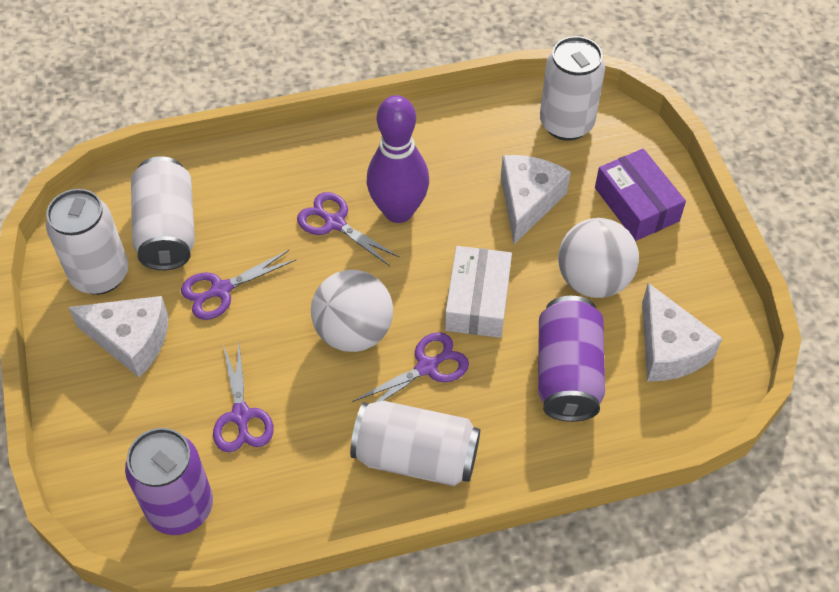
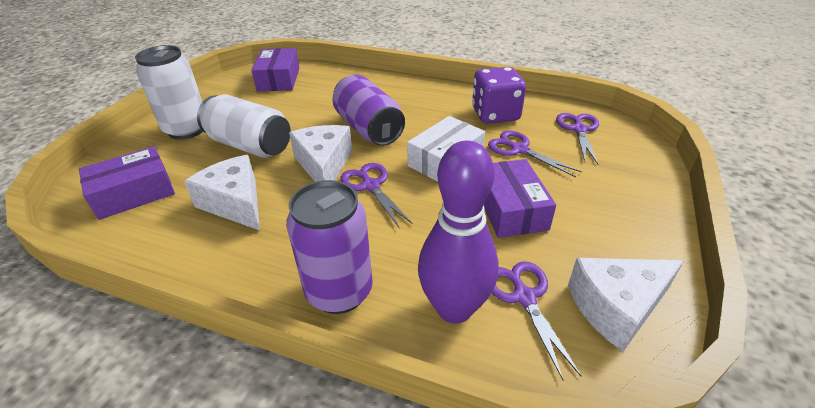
purple box: [595,149,686,241] = 1 -> [79,146,175,220] [251,48,299,91] [484,159,556,238] = 3
purple dice: none = 0 -> [472,67,526,123] = 1
white ball: [311,270,393,352] [558,218,639,298] = 2 -> none = 0
white can: [46,189,128,295] [131,156,195,270] [350,401,480,486] [540,36,605,141] = 4 -> [135,45,203,140] [197,95,291,158] = 2

